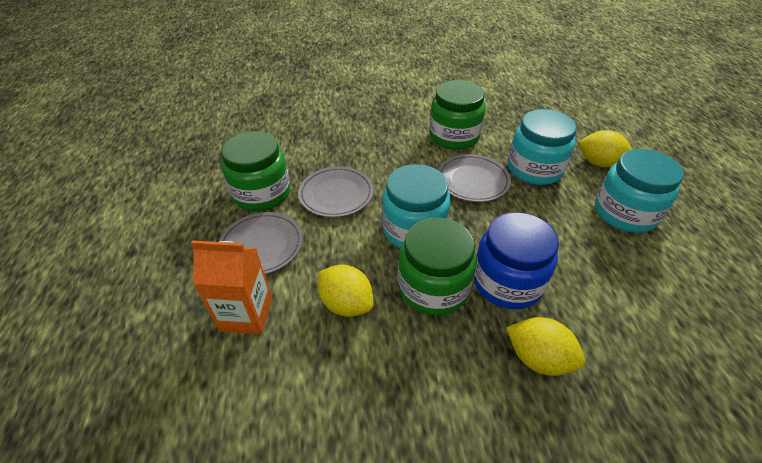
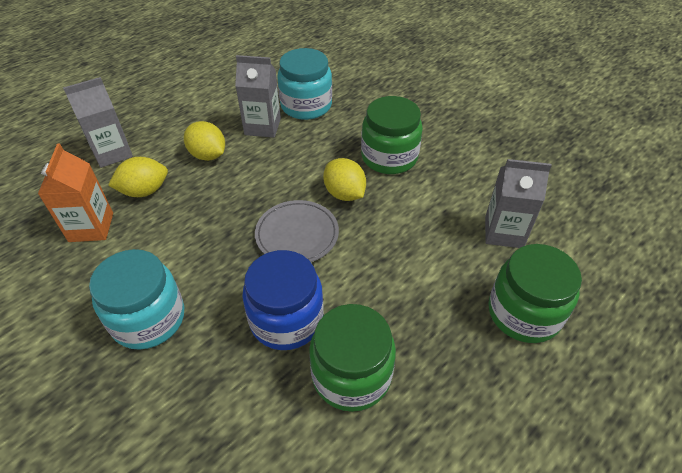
grey carton: none = 0 -> [63,77,133,168] [235,55,281,138] [485,159,552,248] = 3
grey plate: [218,212,303,274] [298,166,374,217] [438,154,511,202] = 3 -> [255,200,339,262] = 1
turquoise jar: [382,164,451,248] [508,109,577,185] [595,149,684,233] = 3 -> [89,249,184,350] [277,48,332,120] = 2

